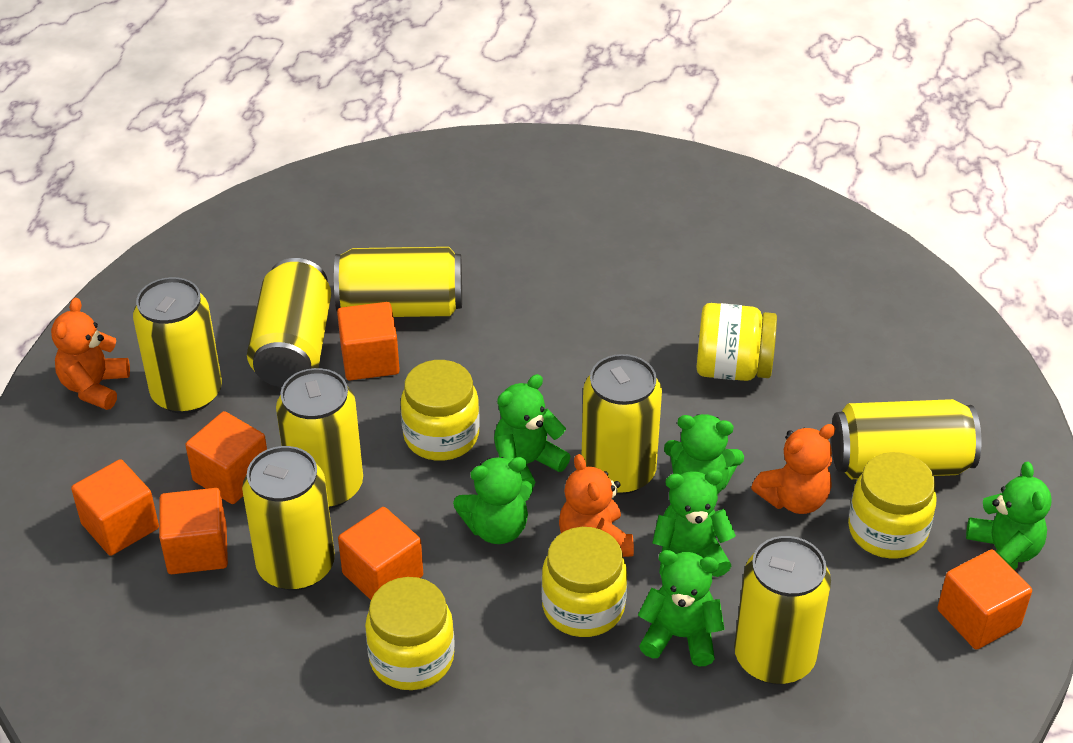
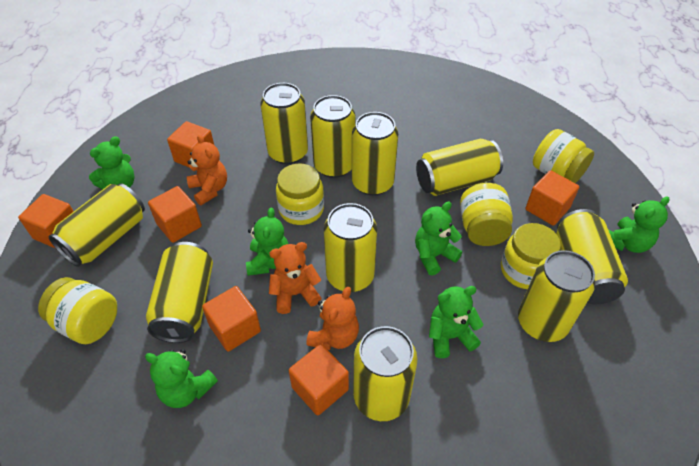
yellow can: [133,277,222,414] [242,446,335,590] [247,258,331,387] [276,368,363,509] [334,247,462,317] [582,354,662,495] [734,536,831,684] [831,399,981,479] = 8 -> [49,183,145,267] [146,242,213,343] [260,83,308,164] [310,95,355,178] [324,203,377,292] [352,112,398,196] [353,326,418,421] [416,139,503,196] [518,250,595,342] [556,209,628,304] = 10

